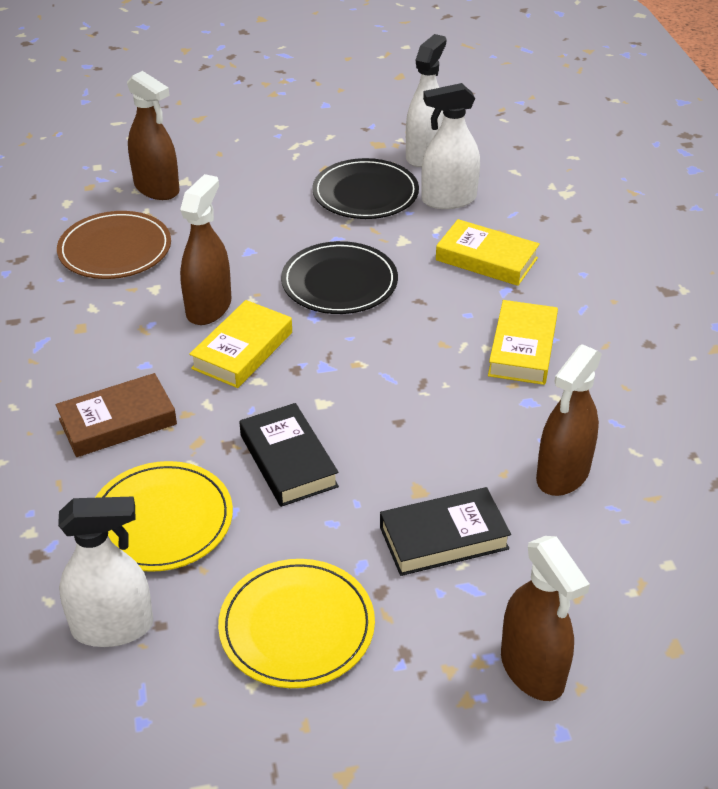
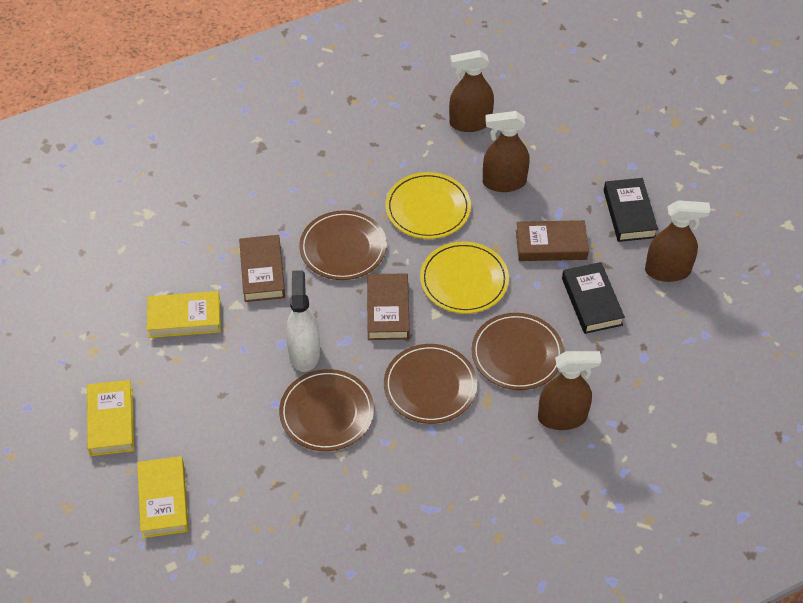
black plate: [281,241,398,314] [312,158,419,219] = 2 -> none = 0
brown book: [56,373,177,457] = 1 -> [239,235,285,302] [367,273,410,340] [516,220,589,261] = 3
brown plate: [57,211,171,279] = 1 -> [279,369,374,451] [299,210,387,280] [384,344,477,424] [471,313,564,390] = 4
white spray bottle: [58,496,153,647] [406,34,447,167] [421,83,480,209] = 3 -> [286,270,320,372] = 1

